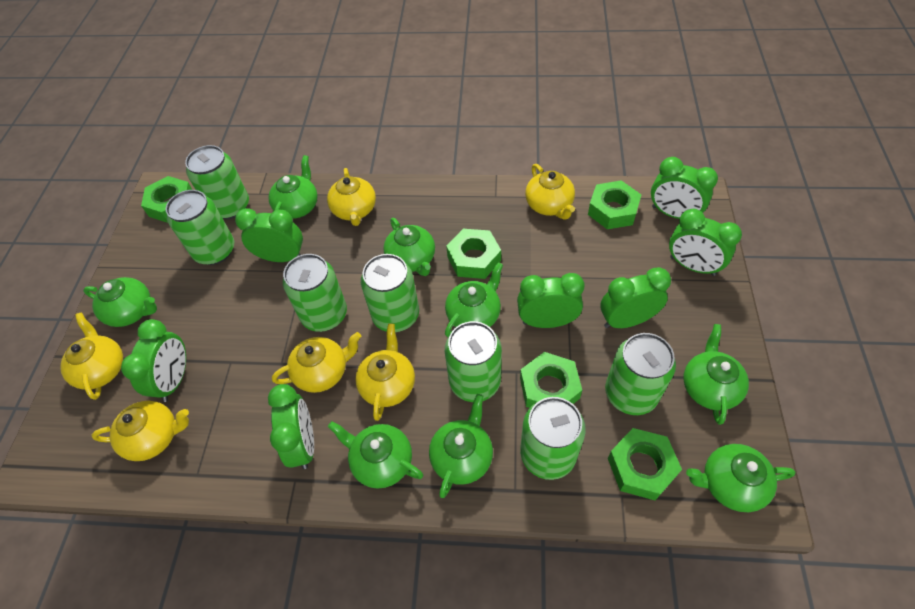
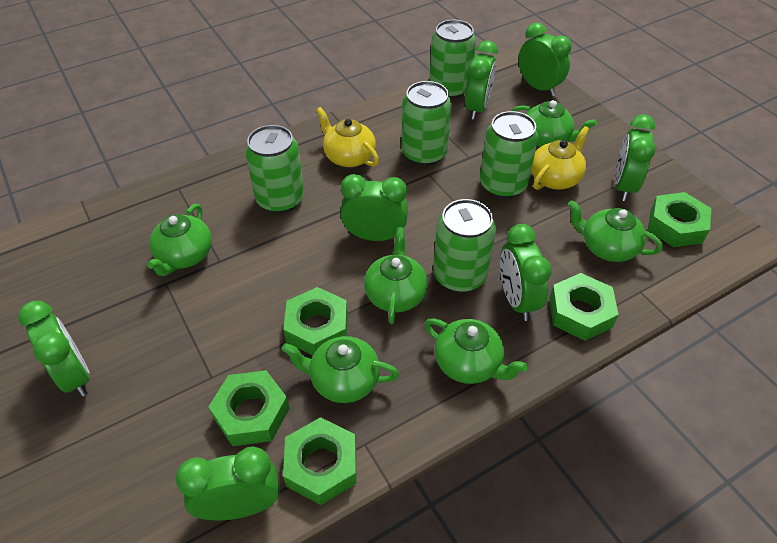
green can: [166,190,234,265] [185,145,249,219] [283,254,347,332] [361,254,419,332] [445,321,502,402] [520,397,586,480] [605,333,676,415] = 7 -> [245,125,304,213] [401,81,452,166] [429,20,476,99] [433,199,496,292] [480,111,538,198] = 5
green teapot: [83,277,157,327] [269,155,318,219] [328,421,423,489] [383,218,435,276] [429,394,493,498] [445,262,503,337] [683,324,749,425] [686,444,796,512] = 8 -> [147,204,212,276] [282,336,399,403] [364,227,428,324] [424,318,528,384] [512,100,597,147] [568,200,663,262] = 6
yellow teapot: [60,312,123,400] [91,401,189,461] [272,332,361,393] [327,168,376,226] [355,323,415,421] [525,164,575,220] = 6 -> [316,107,379,167] [531,126,590,190] = 2

